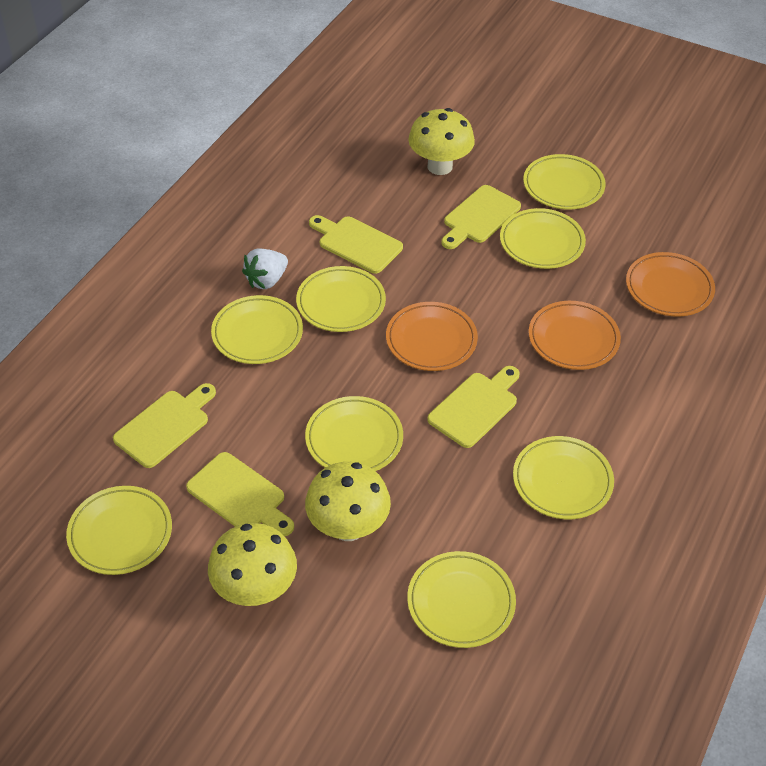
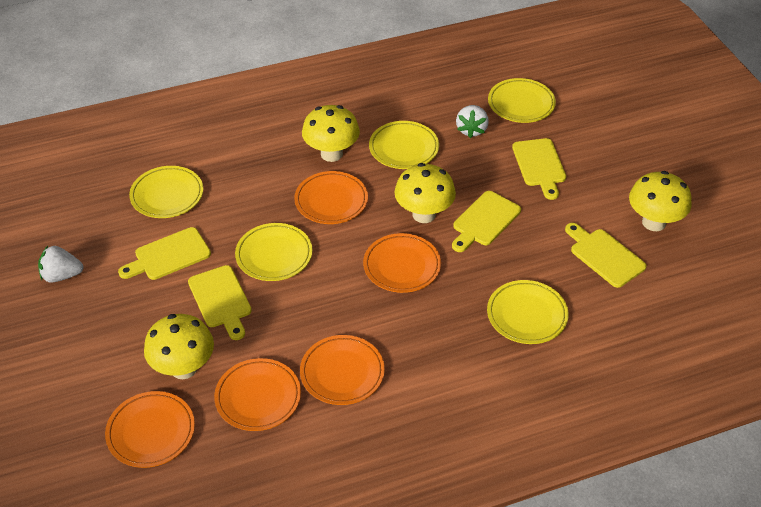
orange plate: [386,302,478,371] [529,301,621,370] [626,252,715,317] = 3 -> [105,391,195,468] [214,358,301,431] [294,171,368,224] [300,335,385,405] [363,233,441,293] = 5
white strawberry: [242,248,288,289] = 1 -> [38,246,84,283] [456,105,489,138] = 2
yellow mushroom: [208,523,297,606] [305,462,391,541] [409,108,475,175] = 3 -> [144,314,214,379] [302,105,360,162] [395,163,456,223] [629,171,692,231] = 4
yellow plate: [66,486,172,575] [211,295,303,364] [296,266,386,332] [305,396,403,471] [407,551,516,648] [500,208,586,269] [513,436,614,519] [523,154,606,209] = 8 -> [129,166,203,218] [235,223,312,281] [369,121,439,169] [487,280,568,344] [488,78,556,123] = 5

